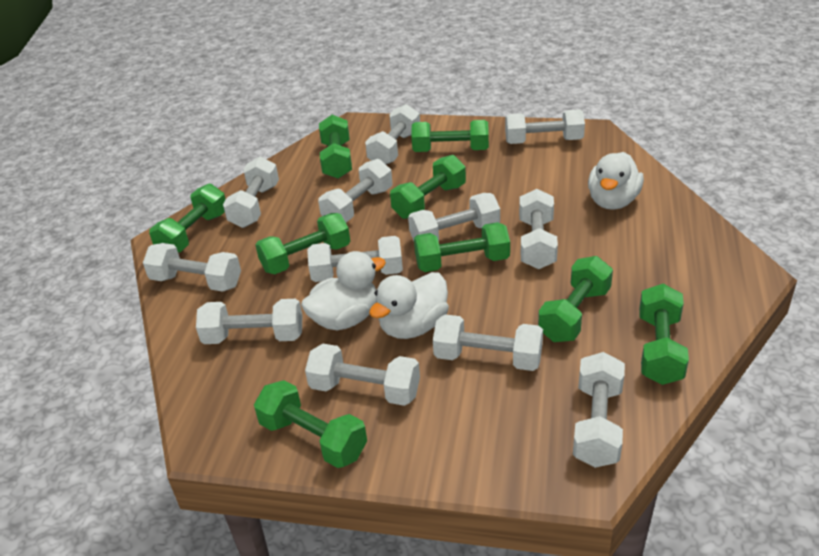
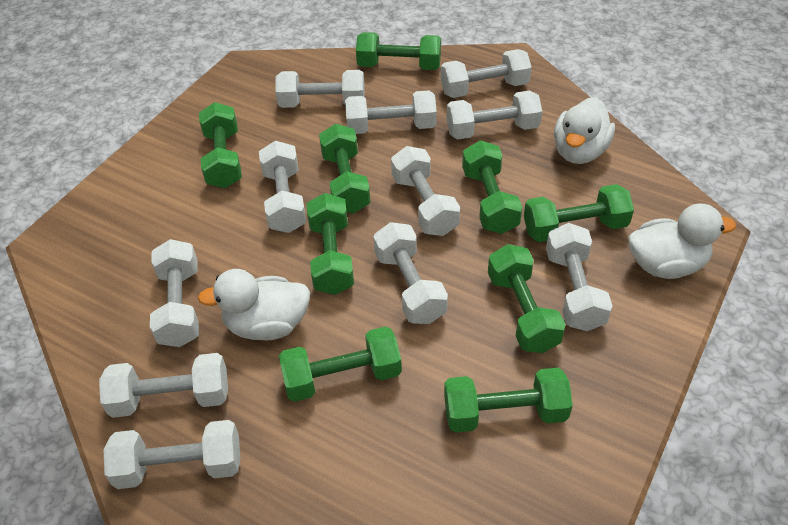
white dumbbell: [143,243,241,292] [196,299,302,344] [223,157,279,228] [305,344,420,406] [307,236,403,282] [318,159,392,222] [365,104,420,164] [408,193,500,241] [433,314,543,371] [505,109,585,144] [519,189,558,269] [573,352,625,468] = 12 -> [99,353,228,418] [103,420,240,489] [150,239,199,347] [259,140,306,233] [275,70,365,108] [345,90,437,134] [373,222,448,324] [391,146,460,236] [441,49,532,98] [447,91,542,140] [546,223,612,331] = 11

